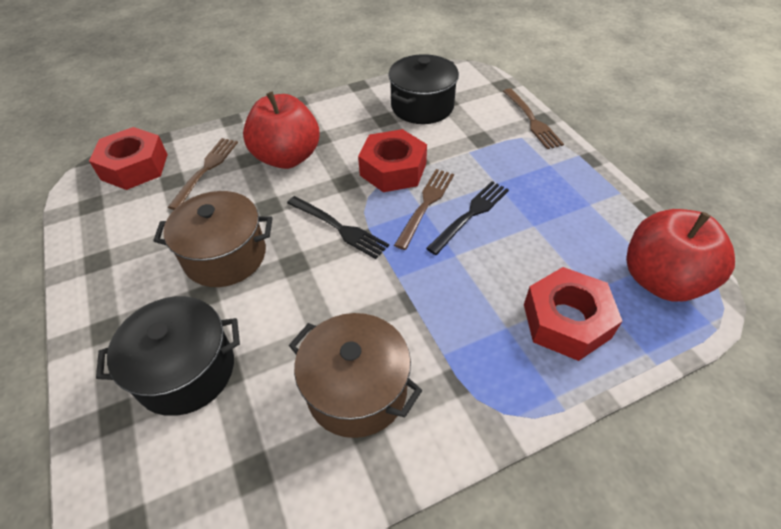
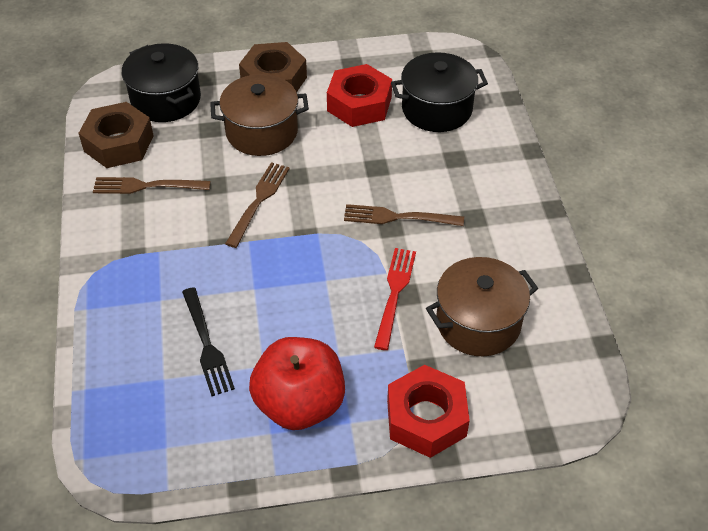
black fork: [287,196,389,259] [426,181,509,255] = 2 -> [182,287,235,396] = 1
brown nut: none = 0 -> [79,102,154,168] [239,42,307,92] = 2
red apple: [243,92,319,169] [626,209,735,302] = 2 -> [249,337,345,430] = 1
red fork: none = 0 -> [374,248,416,350] = 1
red nut: [89,127,168,190] [358,129,427,192] [524,267,622,361] = 3 -> [327,64,392,127] [387,365,470,458] = 2

